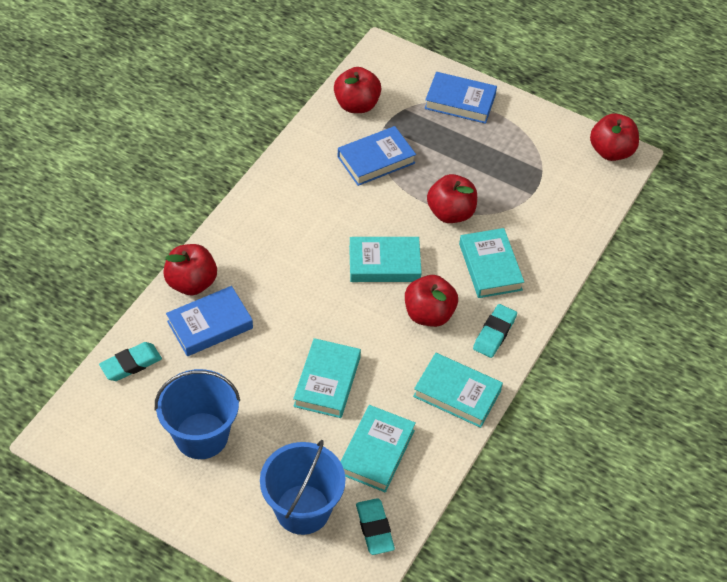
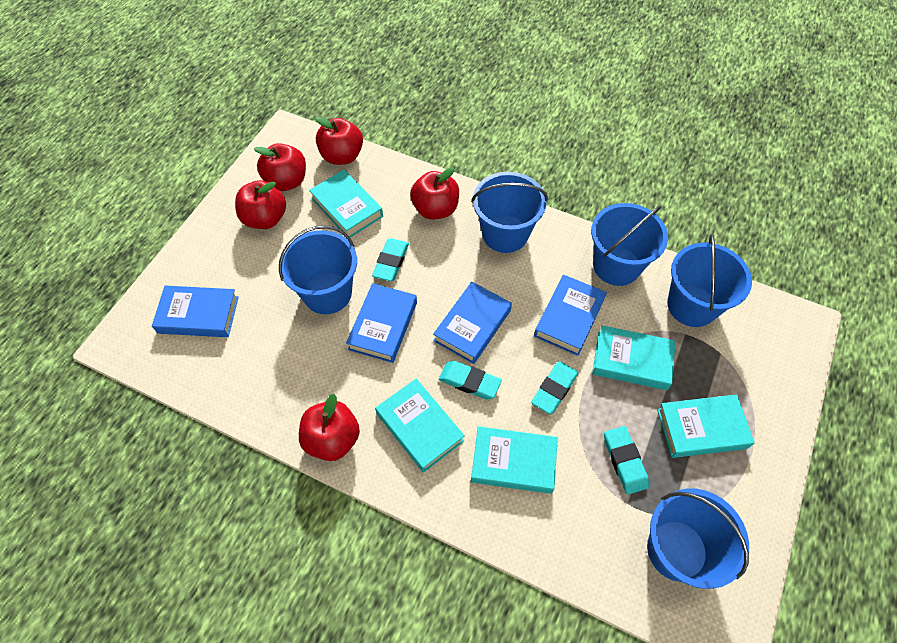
blue book: [166,286,253,356] [338,126,416,186] [425,72,497,124] = 3 -> [152,286,239,337] [346,283,417,363] [433,282,512,364] [534,275,607,356] = 4
blue bucket: [155,369,240,459] [260,440,345,535] = 2 -> [279,225,357,314] [471,172,548,253] [591,203,668,286] [647,488,749,589] [667,234,752,327] = 5
turquoise eraser: [99,342,162,381] [356,498,395,555] [473,304,517,358] = 3 -> [372,239,409,281] [439,361,502,399] [531,361,578,415] [604,426,649,495] = 4

